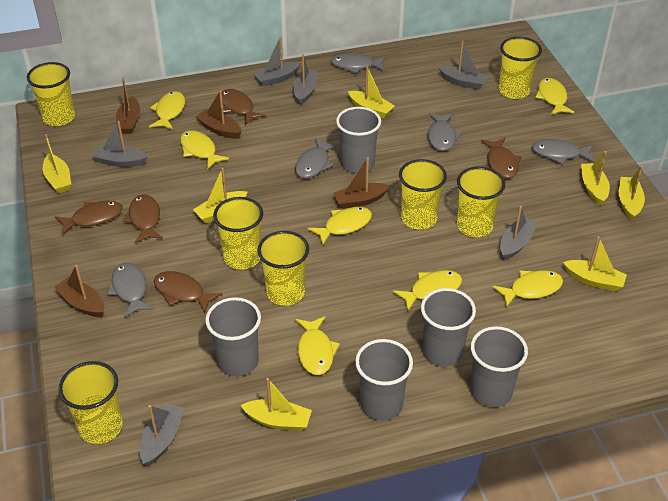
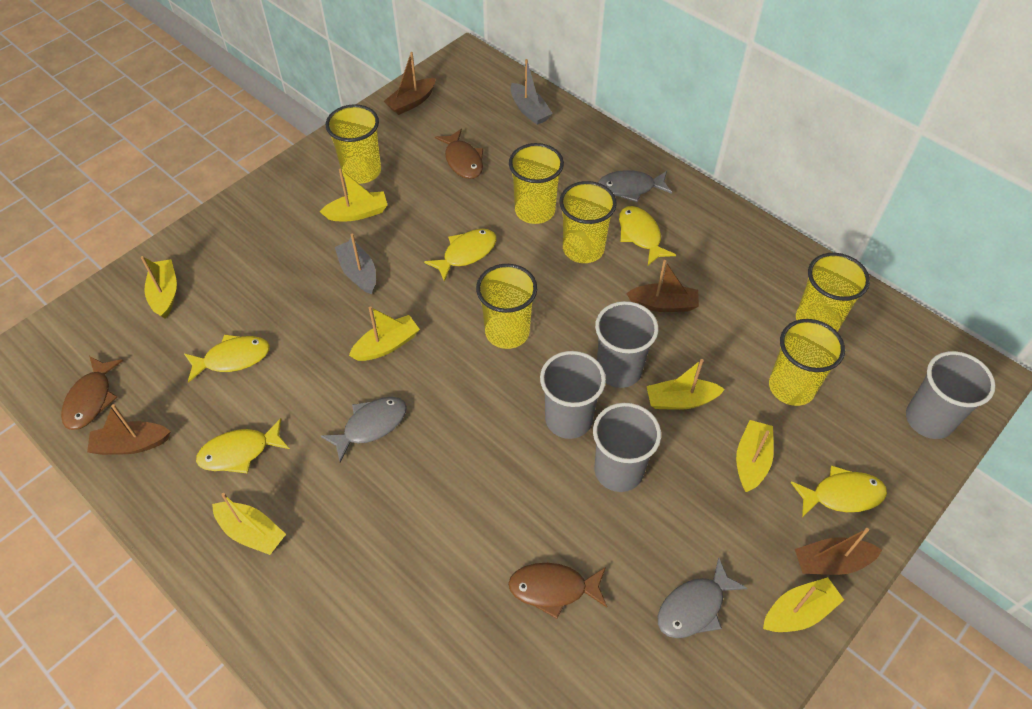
brown fish: [55,201,123,235] [123,195,163,243] [154,271,222,313] [222,89,266,125] [481,138,522,179] = 5 -> [61,356,123,430] [435,129,484,179] [508,563,607,619] = 3
grey boat: [92,121,148,167] [140,403,184,466] [254,36,301,87] [293,54,317,105] [439,41,489,90] [500,206,537,260] = 6 -> [335,233,376,294] [510,59,553,125] = 2
grey cup: [205,297,261,376] [336,107,381,174] [355,339,413,421] [421,288,476,367] [470,326,528,407] = 5 -> [540,351,606,439] [593,403,661,492] [595,301,658,388] [906,351,995,439] = 4
grey fish: [107,263,154,318] [295,138,339,178] [331,53,386,73] [428,113,462,151] [532,139,594,164] = 5 -> [321,397,407,462] [598,170,672,202] [658,558,748,638] = 3
yellow cup: [27,62,75,126] [58,361,123,444] [213,197,263,270] [257,231,309,306] [399,159,447,230] [457,167,505,237] [499,37,542,99] = 7 -> [326,104,381,184] [476,264,537,349] [509,143,564,224] [560,181,617,263] [769,319,845,406] [796,253,870,332] = 6
yellow fish: [149,91,185,130] [180,130,229,170] [295,316,340,375] [308,207,372,245] [393,270,462,311] [492,270,563,308] [535,78,574,115] = 7 -> [184,334,270,383] [196,418,290,474] [424,229,496,282] [619,206,676,265] [791,465,887,517] = 5

